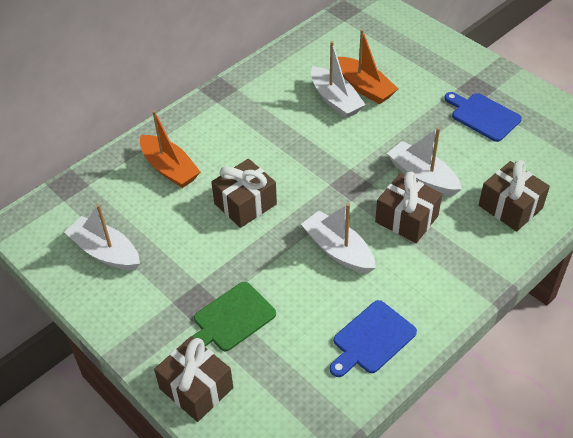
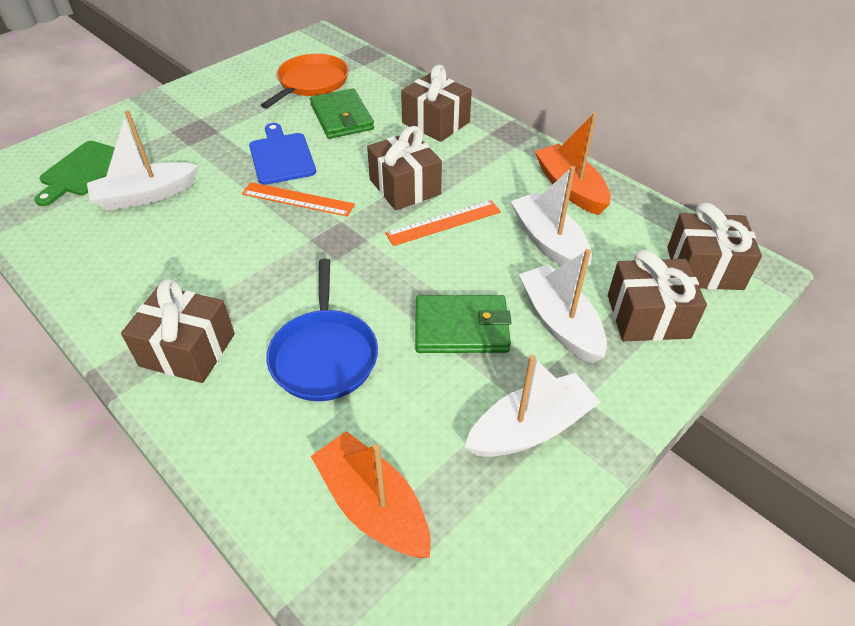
blue cutting board: [330,300,417,377] [444,92,522,142] = 2 -> [249,123,316,185] = 1
blue pan: none = 0 -> [267,259,378,401] = 1
brown gift: [154,336,233,422] [211,159,277,228] [375,171,442,243] [479,160,550,231] = 4 -> [121,279,235,383] [367,126,442,210] [401,65,472,142] [608,249,707,341] [667,203,762,290] = 5
green wallet: none = 0 -> [310,88,374,139] [415,295,512,353] = 2
orange pan: none = 0 -> [261,54,349,109] = 1
orange ruler: none = 0 -> [242,182,355,217] [385,200,501,246] = 2

